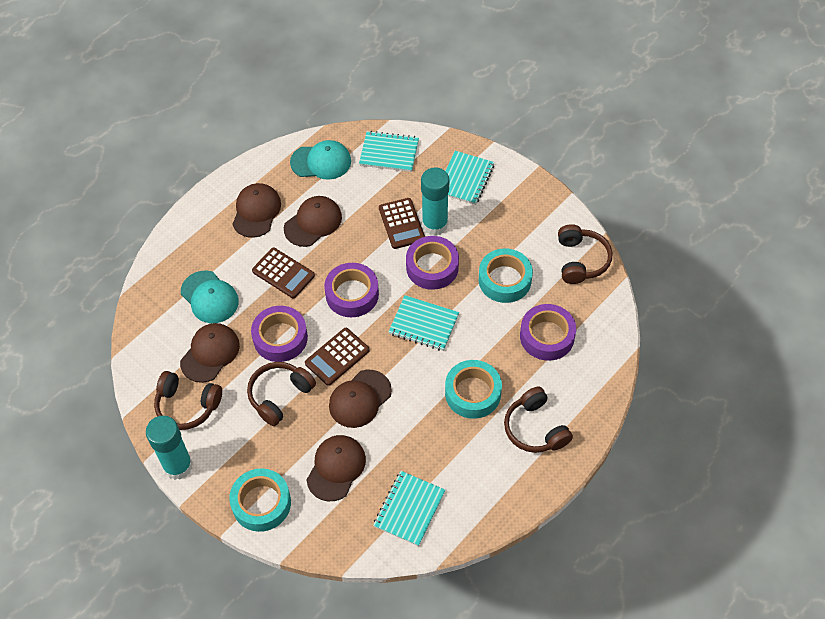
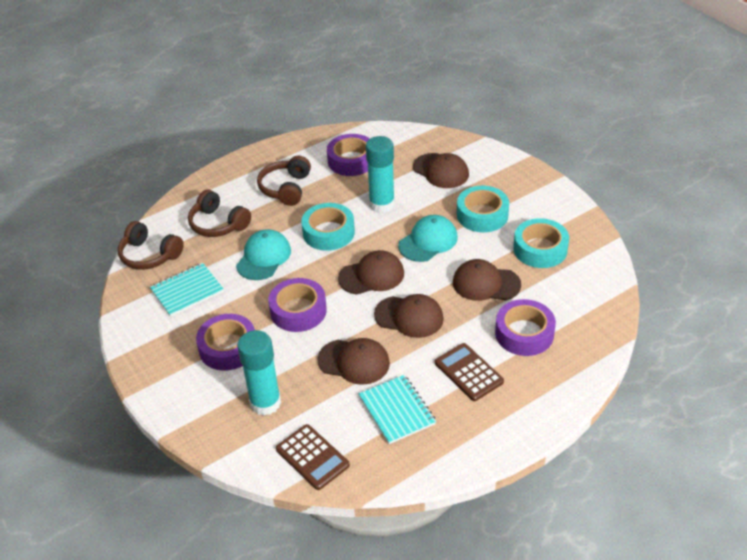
brown calculator: [252,248,315,298] [305,328,370,386] [379,198,425,249] = 3 -> [276,424,350,490] [435,343,504,401] = 2
brown headphones: [154,371,222,430] [247,362,316,426] [504,386,573,453] [558,224,612,284] = 4 -> [118,221,184,270] [188,190,251,237] [257,156,311,206] = 3
turquoise notebook: [359,131,419,172] [373,471,445,546] [388,295,459,351] [446,151,494,205] = 4 -> [150,263,224,317] [359,375,436,444] = 2

